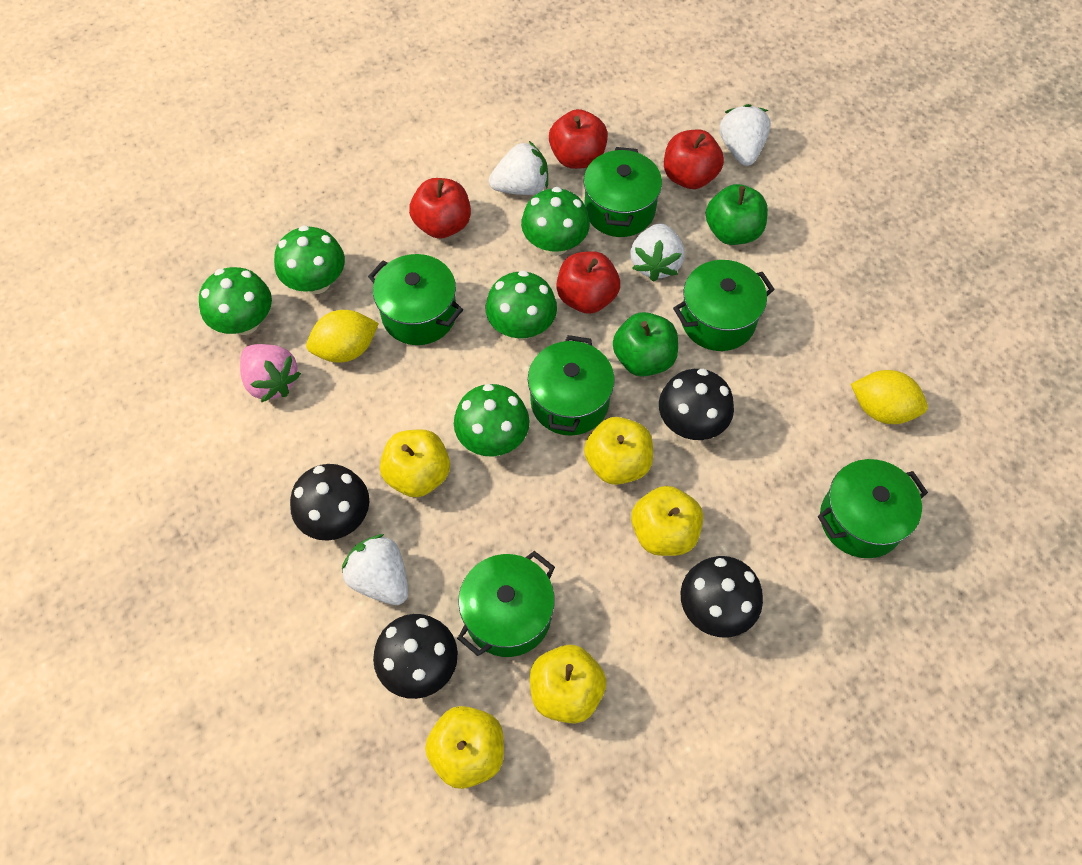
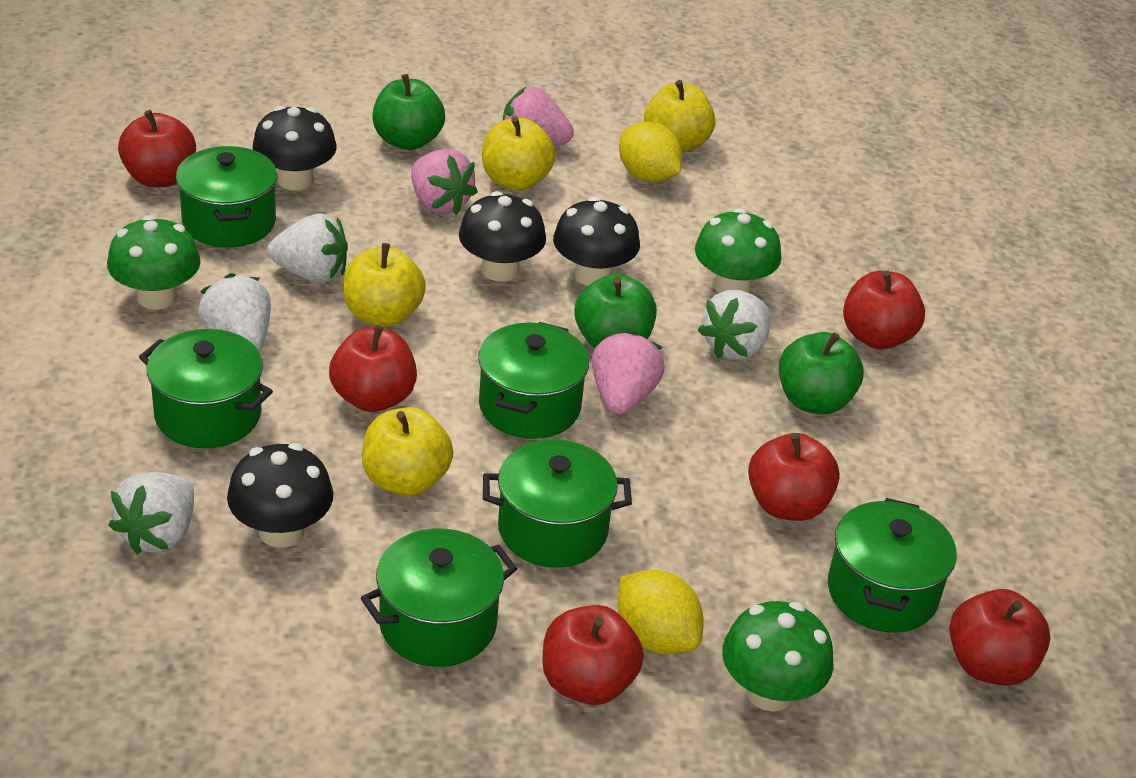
green apple: [613,312,678,376] [706,184,768,245] = 2 -> [372,74,445,150] [574,274,657,349] [779,332,864,414] = 3
green mushroom: [199,267,272,335] [274,225,345,294] [454,384,529,457] [486,270,557,339] [521,187,590,256] = 5 -> [107,215,201,310] [695,208,781,293] [722,601,834,711] = 3
pink strawberry: [240,344,301,402] = 1 -> [411,149,478,215] [503,87,574,146] [592,331,665,415] = 3
red apple: [409,178,471,239] [549,109,608,169] [556,251,620,314] [664,129,724,189] = 4 -> [118,110,196,187] [329,325,417,412] [542,605,644,705] [748,433,840,521] [843,270,925,349] [950,589,1050,685] = 6
yellow apple: [380,429,450,497] [425,706,504,789] [530,645,606,723] [584,417,653,485] [631,486,703,556] = 5 -> [344,243,426,327] [362,407,453,496] [482,117,556,191] [644,80,715,152] = 4

